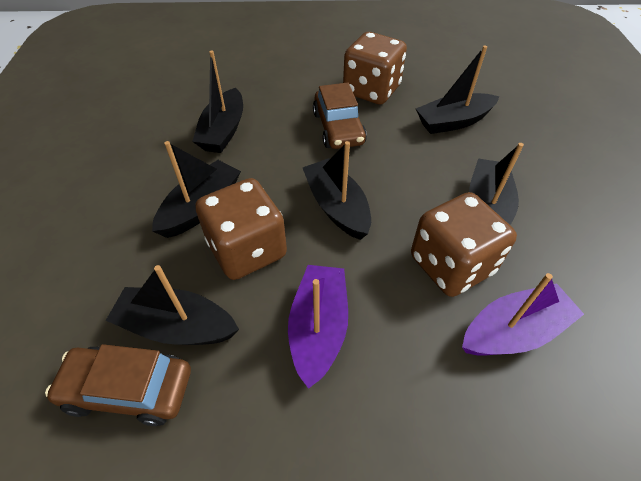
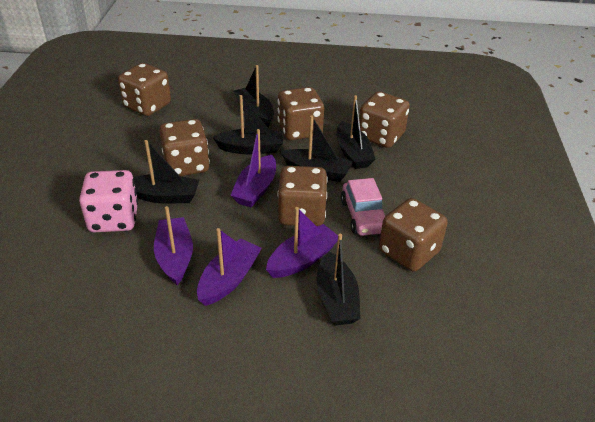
brown car: [45,344,191,426] [313,83,367,149] = 2 -> none = 0
brown dice: [195,178,287,280] [343,32,407,104] [411,192,517,297] = 3 -> [118,63,171,116] [159,119,210,176] [277,87,324,140] [278,166,328,226] [359,91,410,148] [379,198,448,271] = 6
pink car: none = 0 -> [341,178,385,236] = 1
pink dice: none = 0 -> [79,170,138,232] = 1
purple boat: [288,265,348,389] [462,273,584,356] = 2 -> [154,206,193,285] [197,228,262,306] [230,129,276,207] [266,207,338,278] = 4

